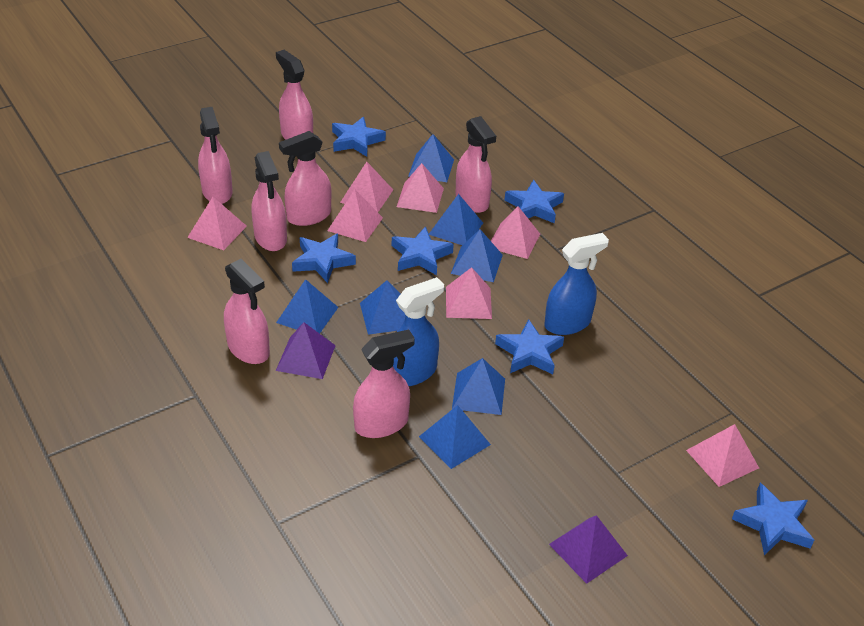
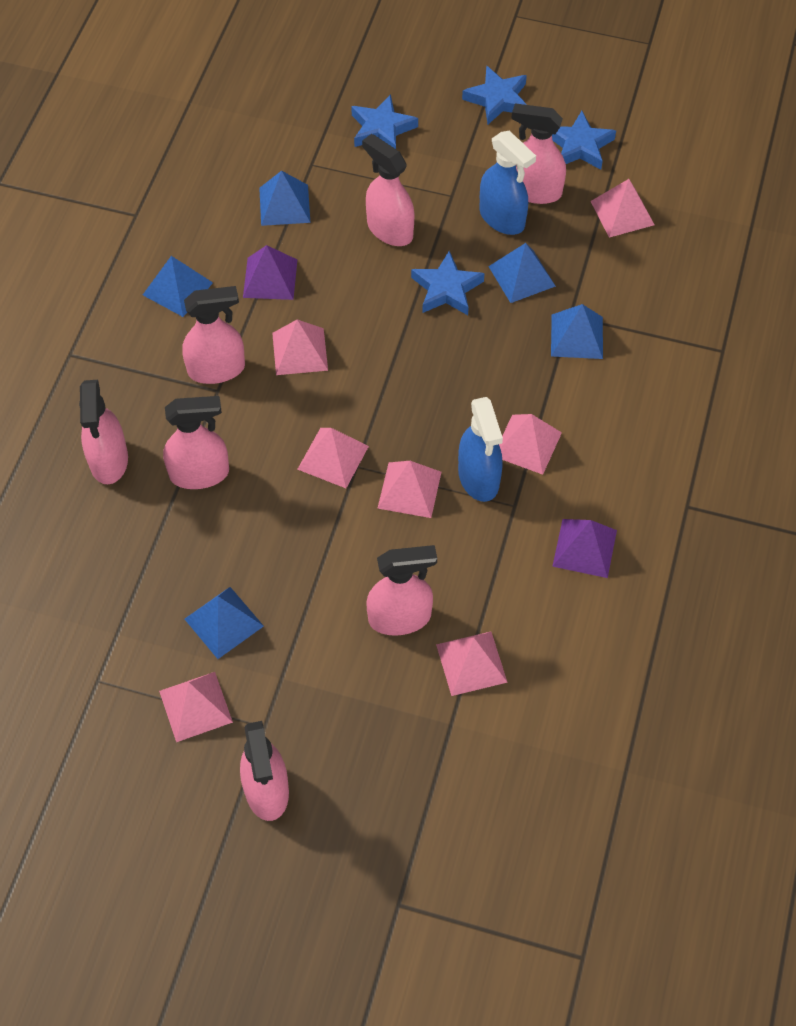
blue pyramid: [276,279,338,334] [360,280,406,335] [408,134,454,182] [419,405,491,469] [429,194,483,245] [451,229,503,282] [452,358,505,415] = 7 -> [143,256,213,317] [185,587,264,659] [259,171,311,226] [488,243,556,303] [551,304,603,359] = 5
blue star: [292,233,356,283] [332,117,386,157] [392,226,454,275] [495,319,564,374] [505,180,564,223] [732,483,814,556] = 6 -> [351,94,418,149] [411,251,485,315] [462,66,527,124] [552,111,616,170] = 4

